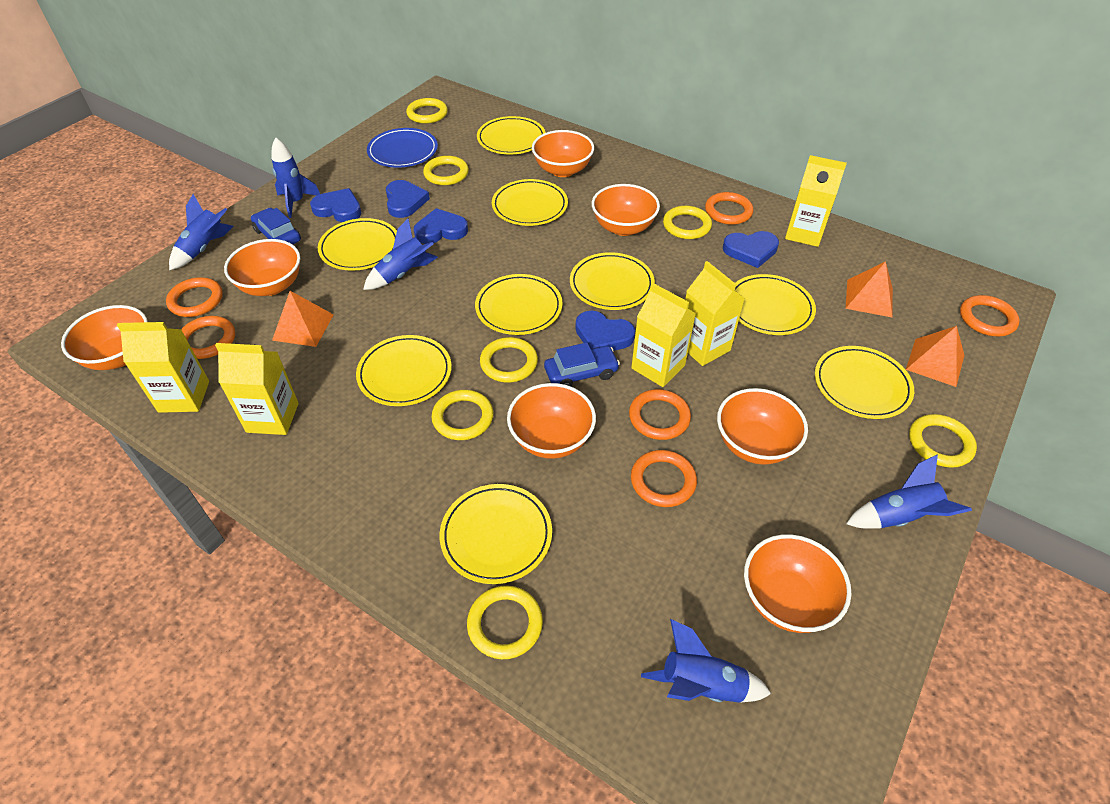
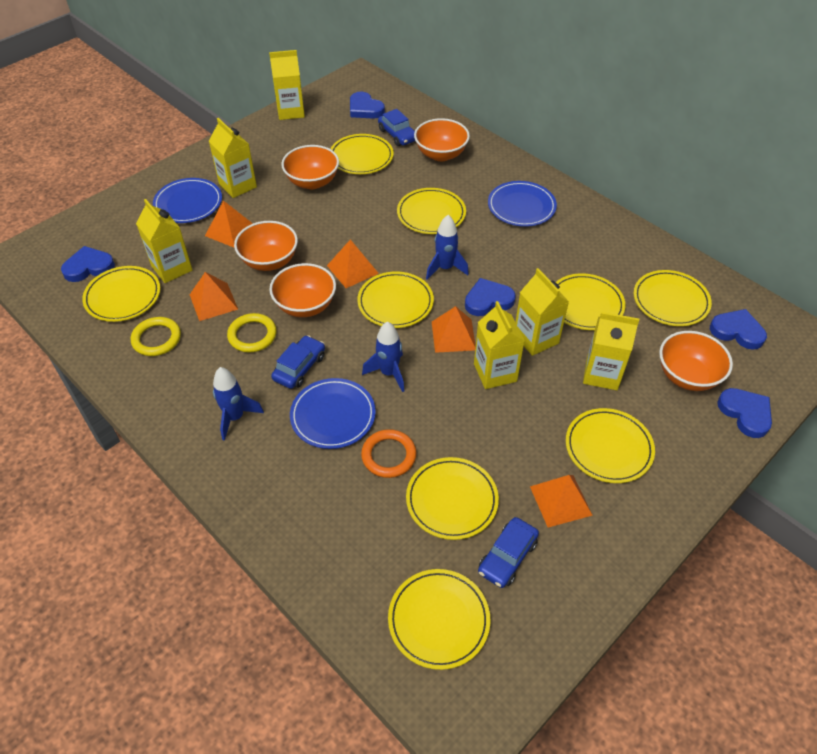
blue car: [251,208,301,245] [544,342,620,386] = 2 -> [271,335,325,389] [378,109,415,146] [478,517,539,588] = 3
blue plate: [367,128,438,168] = 1 -> [153,178,222,223] [290,378,376,449] [488,181,557,227] = 3
blue rocket: [169,194,234,270] [271,137,320,218] [363,218,438,290] [641,619,771,703] [846,454,972,529] = 5 -> [213,367,264,441] [362,321,405,392] [426,215,469,280] = 3
orange bowl: [61,305,148,370] [224,239,300,296] [507,383,596,459] [532,130,594,177] [592,184,660,236] [717,388,808,465] [744,534,852,633] = 7 -> [234,221,298,271] [269,263,336,317] [281,145,339,189] [414,118,470,161] [659,331,733,391] = 5
orange pyramid: [272,291,334,347] [846,261,893,317] [906,326,964,387] = 3 -> [190,272,238,321] [205,201,253,248] [327,239,379,288] [432,306,476,353] [530,475,593,527] = 5
orange ring: [166,277,223,317] [182,316,235,359] [629,389,691,440] [631,450,697,507] [705,192,753,225] [960,295,1020,336] = 6 -> [361,429,416,478] = 1
yellow carton: [117,322,209,413] [215,343,299,435] [631,283,696,387] [685,261,745,366] [785,155,847,247] = 5 -> [136,199,192,283] [209,118,257,198] [269,50,305,120] [474,301,525,389] [516,268,569,356] [583,312,639,390] = 6
yellow ring: [406,98,448,124] [423,156,469,185] [432,390,493,440] [467,586,543,659] [480,337,538,383] [663,206,712,239] [909,414,977,468] = 7 -> [131,317,181,356] [227,313,277,353] = 2

